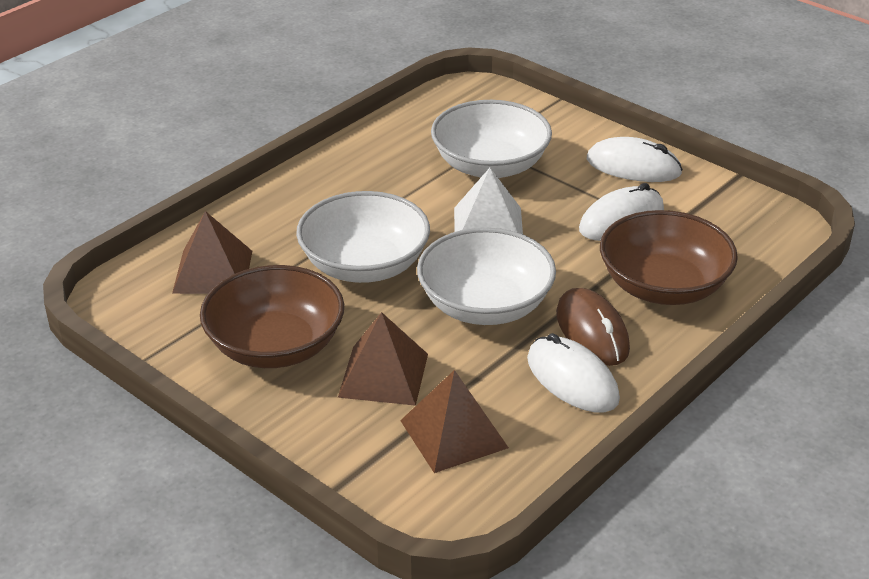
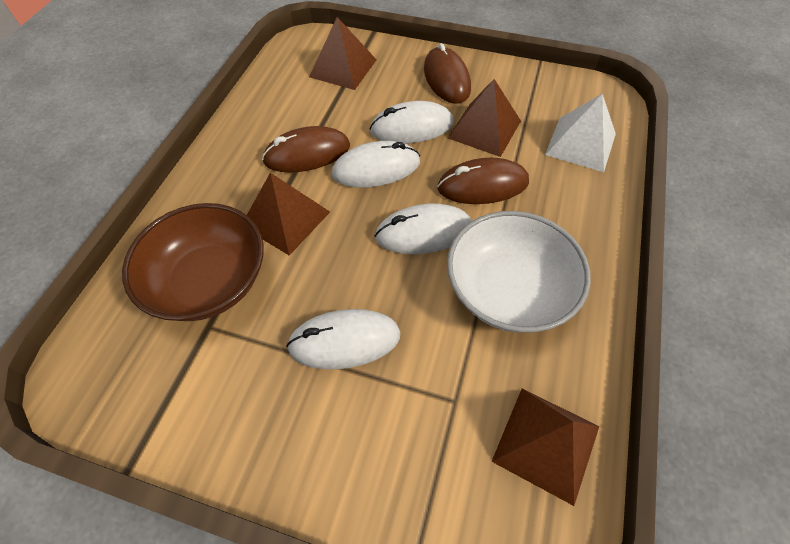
brown bowl: [200,265,344,368] [600,210,738,305] = 2 -> [122,203,264,321] = 1
brown mouse: [556,288,630,366] = 1 -> [262,126,350,173] [424,43,471,104] [437,158,529,204] = 3
brown pyramid: [172,211,252,294] [338,312,428,406] [400,370,509,473] = 3 -> [247,173,330,256] [309,17,377,90] [448,79,521,157] [491,389,599,506] = 4
white bowl: [296,191,430,283] [417,228,556,325] [431,100,552,178] = 3 -> [447,211,591,333] = 1
white mouse: [527,333,620,413] [579,183,664,241] [587,137,683,182] = 3 -> [286,309,401,370] [332,141,420,188] [369,101,453,144] [375,204,472,254] = 4

